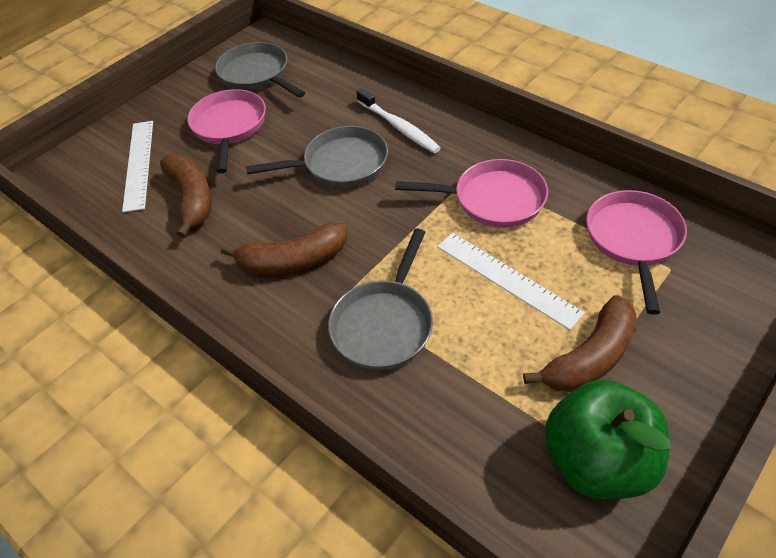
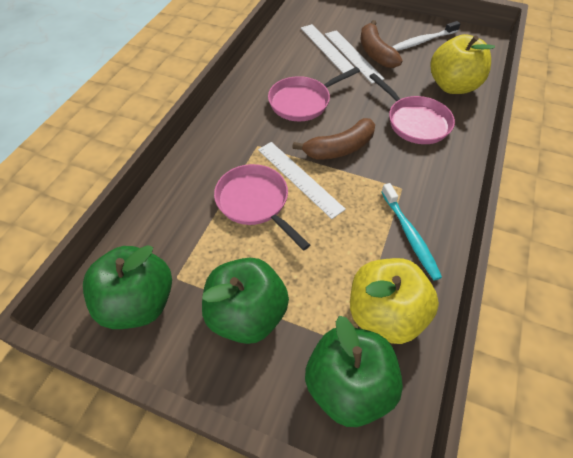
brown banana: [160,155,212,238] [221,223,347,275] [523,295,637,392] = 3 -> [292,118,375,160] [361,20,403,68] = 2
green apple: [545,380,670,499] = 1 -> [83,245,172,329] [202,258,289,344] [305,316,403,427] = 3
grey pan: [215,42,305,98] [246,126,388,188] [328,229,433,370] = 3 -> none = 0
turquoise toothbrush: none = 0 -> [381,183,442,281] = 1
white ruler: [122,121,153,212] [437,233,585,330] = 2 -> [258,142,346,219] [301,24,355,73] [325,30,384,83] = 3
yellow apple: none = 0 -> [350,258,439,344] [431,34,495,94] = 2

